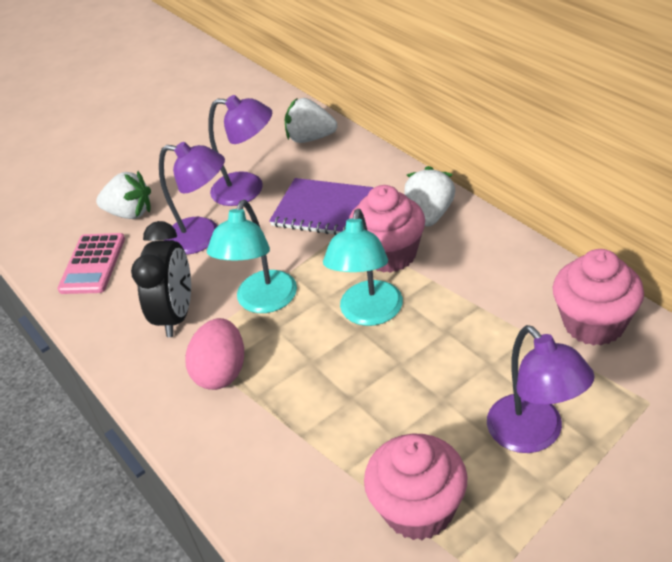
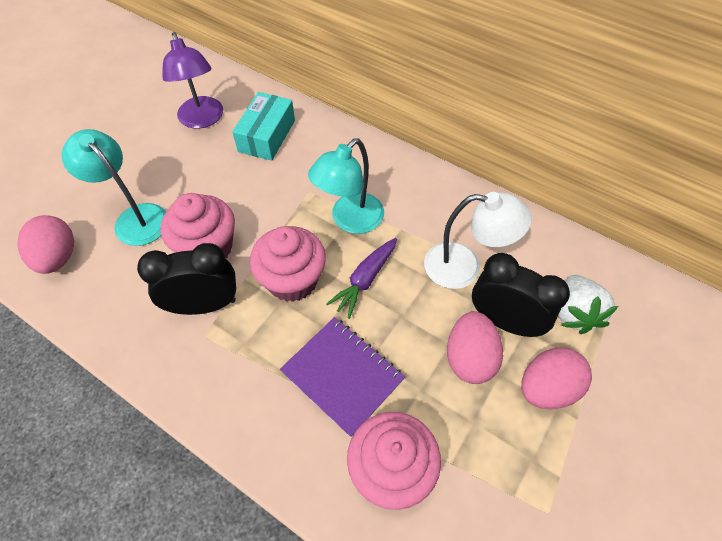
black clock: [131,221,191,337] = 1 -> [137,243,236,315] [472,253,570,337] = 2
pink calculator: [57,233,125,294] = 1 -> none = 0
pink egg: [186,318,244,390] = 1 -> [17,215,74,274] [447,311,503,384] [521,347,592,409] = 3
purple carrot: none = 0 -> [326,238,397,319] = 1
purple lamp: [159,142,225,255] [208,95,272,206] [487,325,595,453] = 3 -> [163,32,223,129] = 1
turquoise box: none = 0 -> [232,92,295,161] = 1
white lamp: none = 0 -> [424,192,532,289] = 1
white strawberry: [96,171,151,219] [284,98,337,143] [404,166,455,226] = 3 -> [559,275,618,334] = 1

